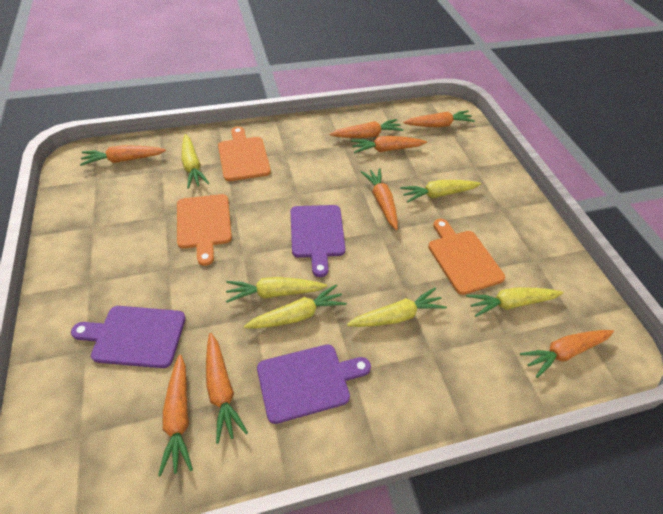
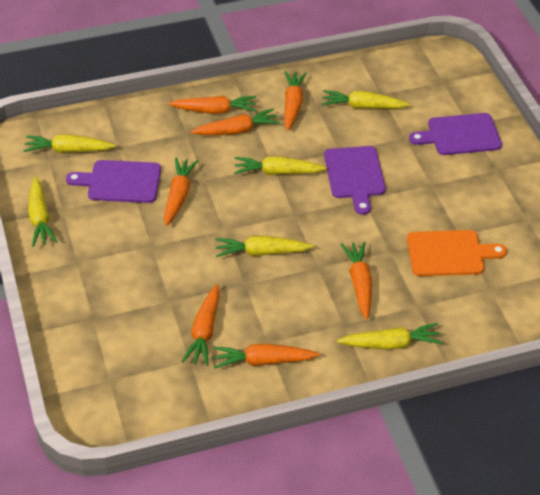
orange carrot: [80,145,166,166] [158,354,193,477] [206,333,248,444] [329,119,404,138] [351,136,427,153] [361,168,398,230] [403,110,475,127] [520,330,614,378] = 8 -> [164,158,198,226] [168,96,256,114] [181,284,220,366] [190,109,280,135] [213,344,319,369] [284,71,307,130] [341,242,372,319] = 7
orange cutting board: [177,194,232,266] [218,126,271,181] [428,219,505,295] = 3 -> [407,230,507,276] = 1

